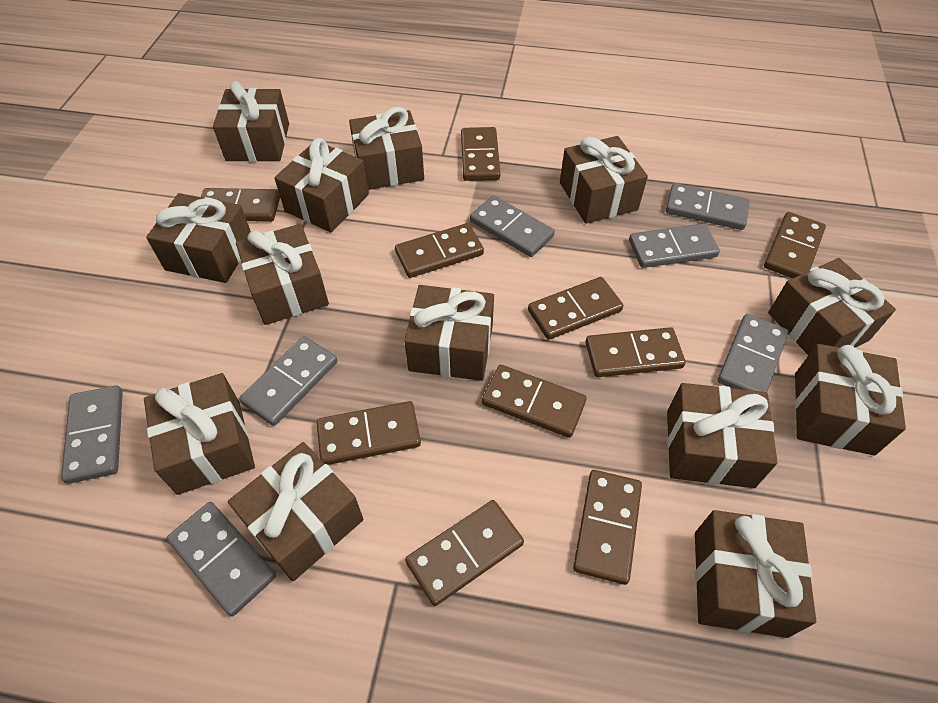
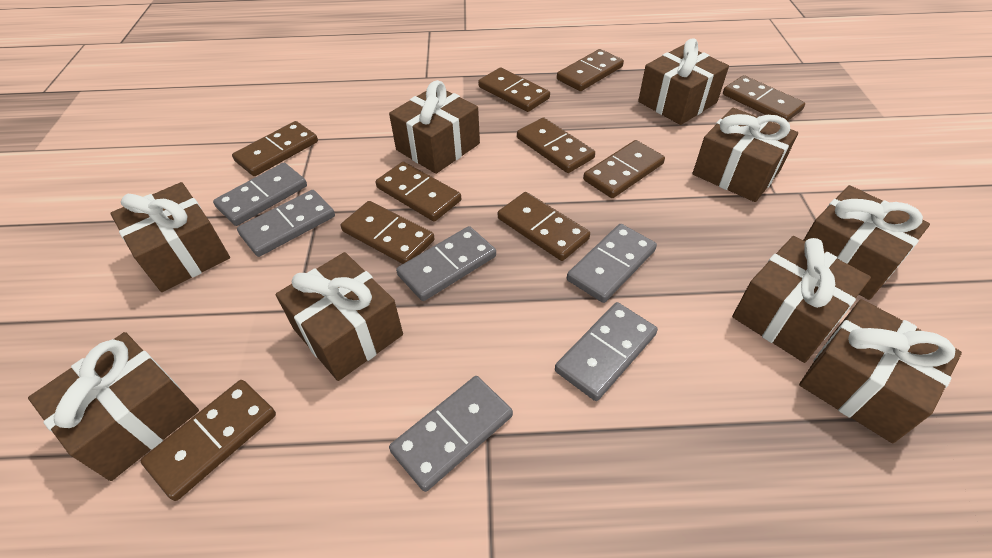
brown gift: [144,373,255,495] [146,193,251,283] [213,81,289,162] [228,442,364,581] [236,224,329,325] [274,138,369,233] [349,107,424,190] [404,285,494,381] [560,136,648,224] [667,383,778,488] [695,510,816,638] [768,258,896,355] [795,344,906,456] = 13 -> [28,332,199,481] [110,182,230,292] [276,252,403,381] [389,80,480,174] [638,39,729,125] [692,108,798,202] [732,236,871,363] [799,299,962,443] [803,185,930,300] = 9
grey domino: [61,385,123,484] [167,502,276,616] [239,336,338,426] [470,195,555,257] [629,223,720,268] [666,183,750,230] [718,314,789,392] = 7 -> [213,163,307,226] [237,190,335,257] [389,376,513,492] [396,226,496,301] [555,302,658,401] [567,224,657,303] = 6

